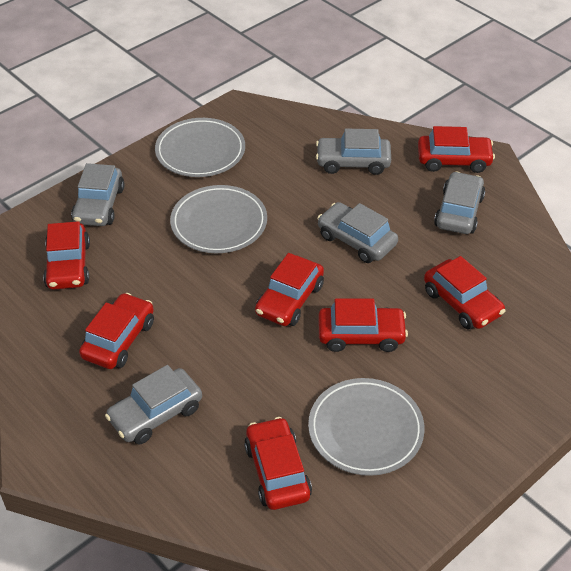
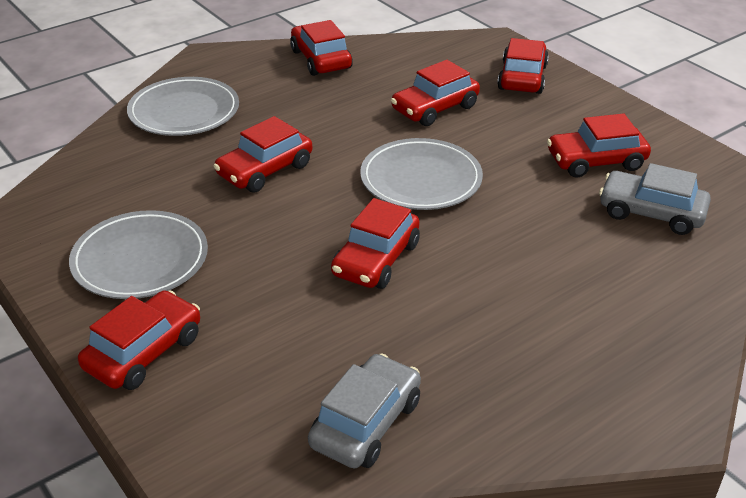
grey car: [71,163,125,226] [105,365,202,445] [316,129,391,175] [317,202,398,263] [434,171,485,234] = 5 -> [308,353,421,468] [599,163,711,235] = 2

